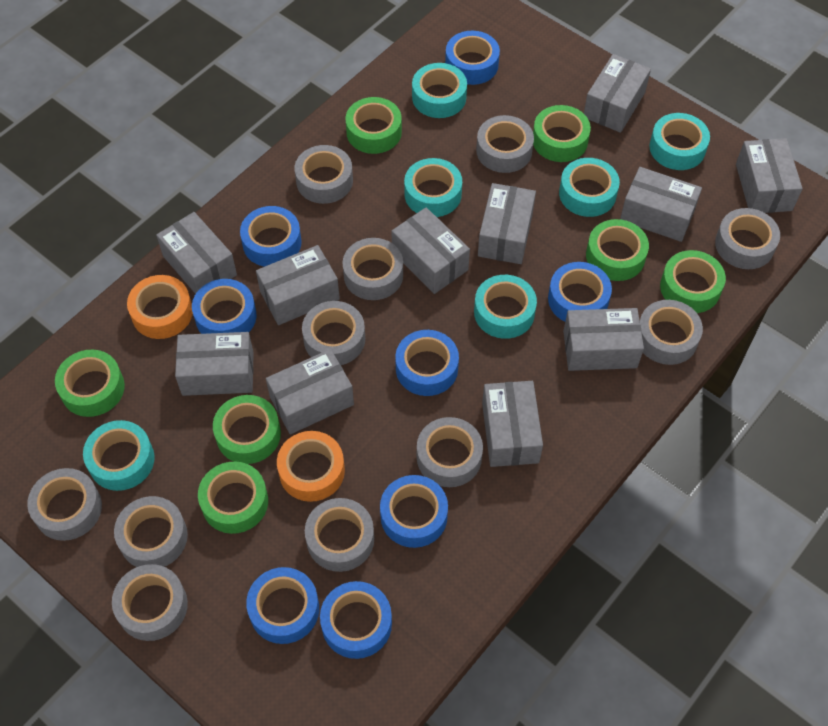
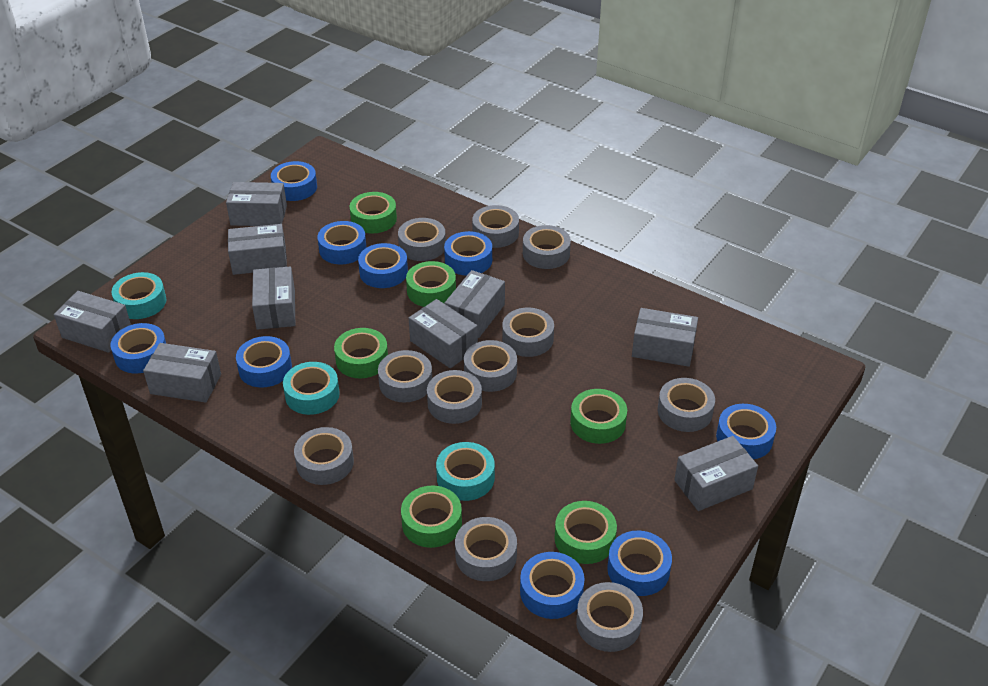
blue tape: [192,279,257,334] [240,206,302,267] [246,567,319,644] [320,581,392,659] [380,475,448,548] [395,330,459,396] [445,31,500,85] [548,262,612,322] = 8 -> [110,323,166,373] [236,336,292,387] [271,161,317,201] [318,221,366,265] [358,243,408,288] [444,231,492,276] [520,552,584,619] [607,531,672,596] [716,404,776,459] = 9
green tape: [55,350,125,417] [198,462,268,534] [213,395,281,464] [345,97,402,154] [533,105,591,162] [586,219,649,281] [660,250,726,313] = 7 -> [334,328,388,378] [350,192,397,233] [401,486,462,548] [406,261,456,307] [555,501,617,564] [570,389,627,444] = 6
grey box: [156,212,237,294] [175,332,254,396] [256,245,340,325] [266,349,354,434] [391,208,470,294] [478,183,536,264] [482,381,543,467] [563,308,644,371] [584,54,651,133] [620,167,702,242] [736,138,803,213] = 11 -> [54,291,131,353] [143,343,221,403] [226,182,287,226] [228,224,287,275] [252,266,295,330] [409,299,478,368] [444,270,505,338] [632,308,698,367] [674,436,758,511] = 9
orange tape: [127,275,193,339] [277,431,345,502] = 2 -> none = 0
turquoise tape: [83,420,155,491] [404,158,462,217] [412,63,467,118] [474,275,537,339] [559,158,620,217] [650,113,710,170] = 6 -> [112,272,166,319] [283,362,340,415] [436,442,495,501] = 3

